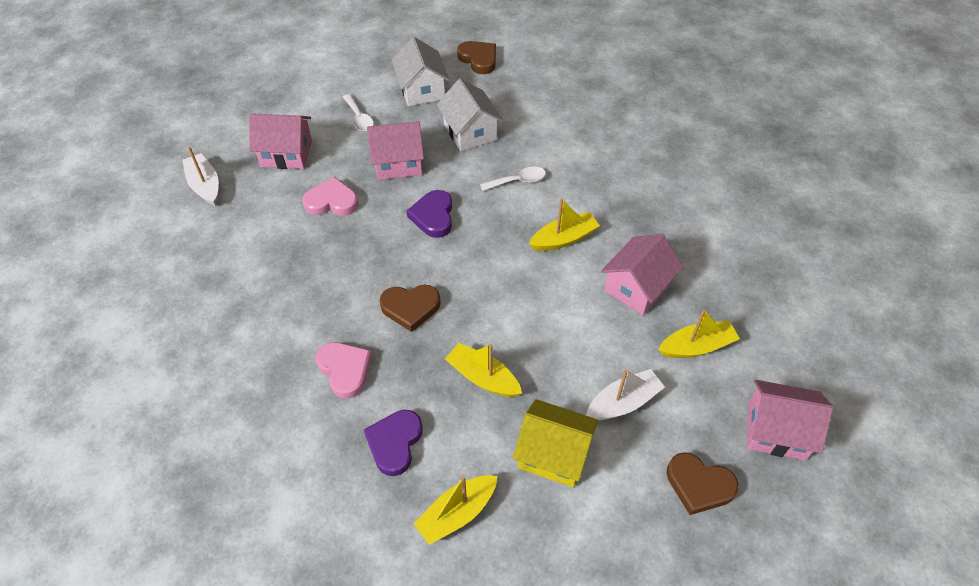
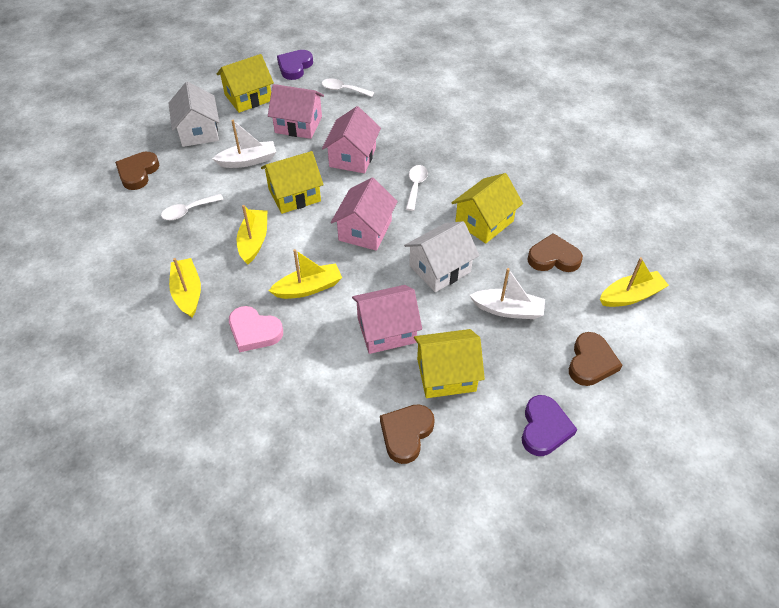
brown heart: [380,285,441,332] [457,41,496,74] [666,452,739,515] = 3 -> [115,152,160,190] [380,404,435,464] [527,233,583,272] [569,332,622,386] = 4
pink heart: [302,177,358,216] [315,342,372,399] = 2 -> [229,306,283,352] = 1
white spoon: [343,94,374,131] [480,167,546,191] = 2 -> [161,194,223,220] [322,78,374,97] [406,165,428,211] = 3
yellow house: [513,399,598,487] = 1 -> [217,54,274,113] [261,151,324,214] [414,329,485,398] [451,173,523,244] = 4

